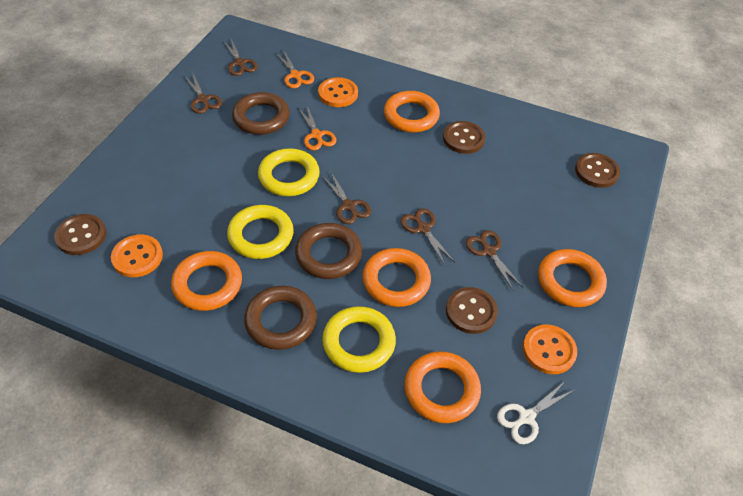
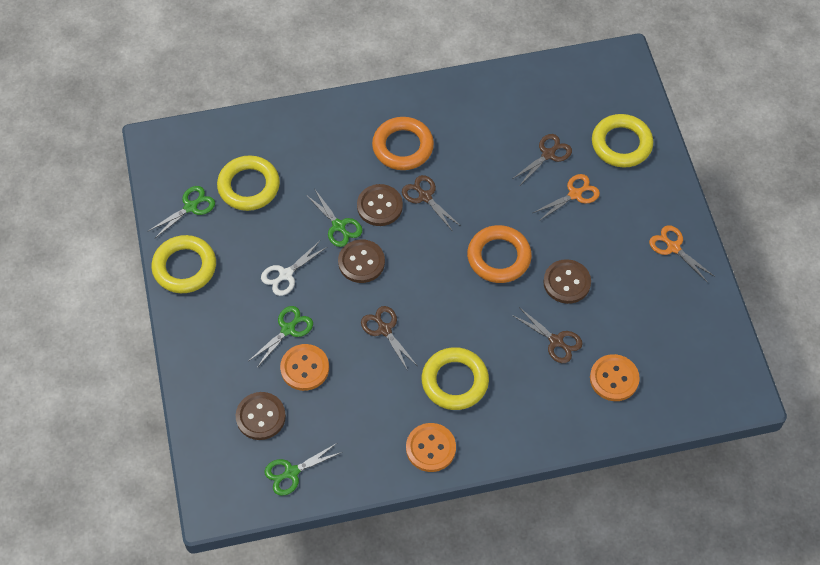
brown ring: [232,92,290,135] [244,286,317,350] [295,223,362,279] = 3 -> none = 0
brown scissors: [184,72,222,114] [223,39,258,76] [321,172,371,224] [400,208,455,266] [466,230,523,291] = 5 -> [361,306,417,371] [402,175,461,230] [512,134,572,185] [512,307,583,363] = 4
green scissors: none = 0 -> [148,186,215,239] [249,306,313,368] [264,443,342,496] [306,190,362,247] = 4
orange ring: [171,251,242,311] [362,248,431,307] [384,91,440,133] [405,351,481,423] [538,249,607,307] = 5 -> [372,117,434,170] [467,225,532,283] = 2
yellow ring: [227,205,294,259] [258,148,320,196] [322,306,396,373] = 3 -> [151,235,216,293] [217,155,280,211] [422,347,489,410] [592,114,653,168] = 4

